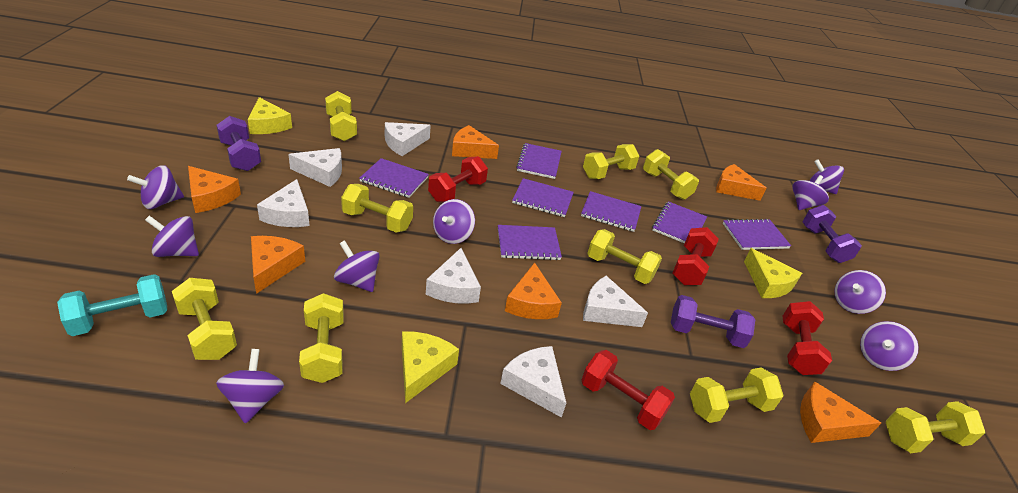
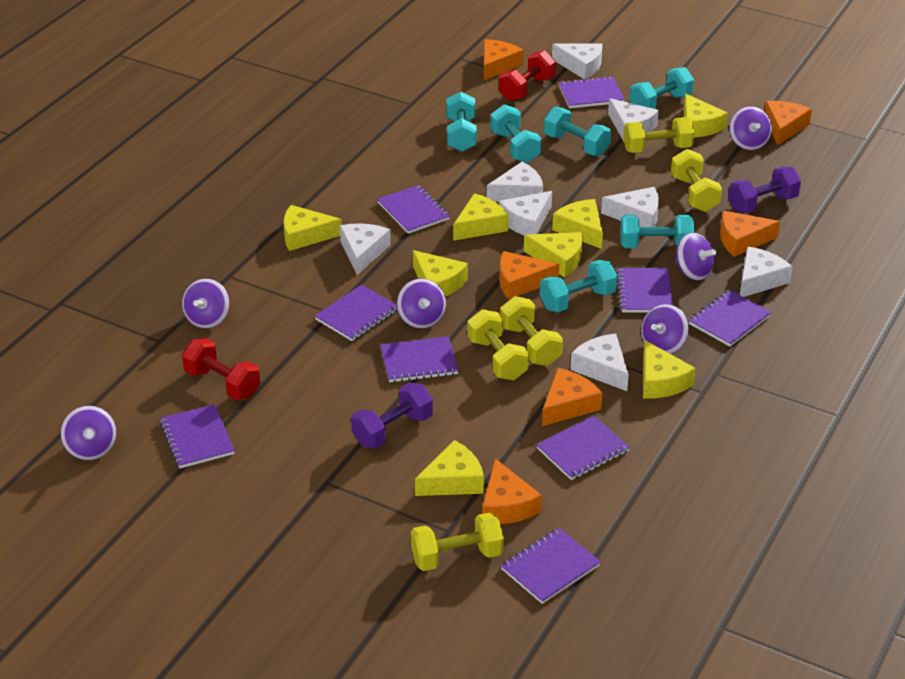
purple dumbbell: [217,116,261,171] [671,295,755,348] [803,205,862,263] = 3 -> [351,383,433,449] [728,167,801,213] = 2
purple notebook: [359,158,429,198] [498,225,562,260] [512,178,574,217] [516,143,562,179] [581,191,641,232] [652,201,707,243] [723,219,791,250] = 7 -> [160,404,235,468] [315,285,398,341] [377,185,450,234] [381,336,459,382] [501,528,601,604] [536,416,630,480] [559,76,625,108] [616,268,674,313] [688,290,772,347] = 9
purple spinning top: [127,165,184,209] [145,215,199,257] [216,349,284,424] [334,240,380,292] [433,199,475,244] [792,175,829,210] [810,159,844,194] [834,270,886,314] [860,321,919,371] = 9 -> [61,405,117,460] [182,278,230,329] [397,278,446,329] [641,304,689,354] [675,233,716,281] [730,106,772,150] = 6
red dumbbell: [428,156,488,202] [582,350,675,430] [672,227,719,285] [782,301,832,375] = 4 -> [182,338,260,400] [499,50,556,101] = 2
turquoise dumbbell: [57,274,167,336] = 1 -> [446,92,477,152] [490,104,541,163] [540,260,618,312] [544,107,611,156] [620,215,694,248] [630,67,694,109] = 6
white cheese: [257,179,310,227] [288,148,342,187] [385,122,431,156] [426,248,481,303] [500,346,566,418] [583,276,648,327] = 6 -> [340,223,391,275] [487,162,543,202] [499,191,552,235] [552,44,602,80] [570,334,629,391] [601,187,659,227] [608,98,659,142] [740,246,793,297] = 8
yellow cheese: [248,97,292,134] [402,331,459,403] [744,248,802,298] = 3 -> [283,205,342,251] [413,250,468,297] [415,440,484,496] [453,193,509,241] [524,232,583,278] [552,199,603,249] [643,340,696,398] [684,94,728,137] = 8
yellow dumbbell: [172,278,237,360] [299,293,344,383] [325,91,357,141] [341,184,413,233] [583,144,639,179] [587,229,662,284] [643,149,699,200] [690,368,783,423] [886,401,985,453] = 9 -> [411,513,504,571] [467,309,529,380] [500,296,563,366] [623,117,694,153] [671,149,722,212] = 5

